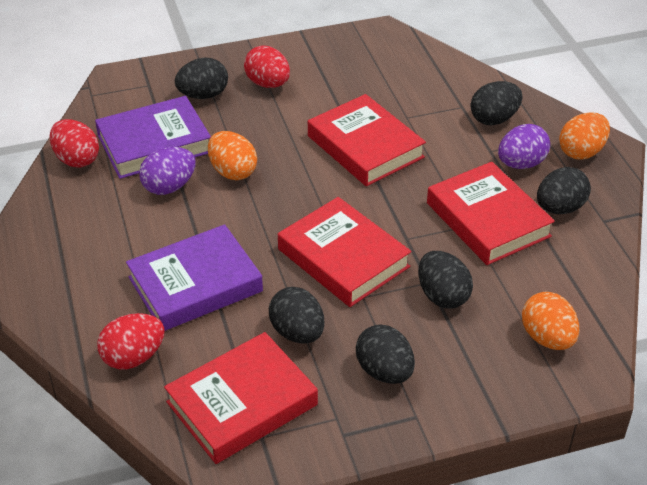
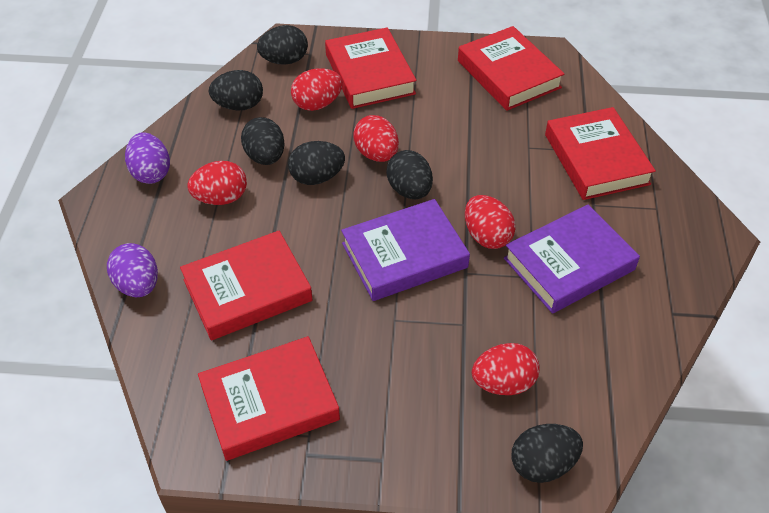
orange egg: [208,131,257,180] [522,292,579,350] [559,112,610,160] = 3 -> none = 0
red book: [164,332,318,464] [278,197,411,307] [308,94,426,186] [427,162,555,265] = 4 -> [180,231,313,341] [198,336,340,461] [325,27,416,109] [458,26,564,111] [545,107,656,200] = 5
red egg: [50,119,99,168] [97,313,165,369] [244,46,290,88] = 3 -> [188,161,247,205] [291,68,343,111] [353,115,399,162] [465,195,516,249] [472,343,540,395] = 5

